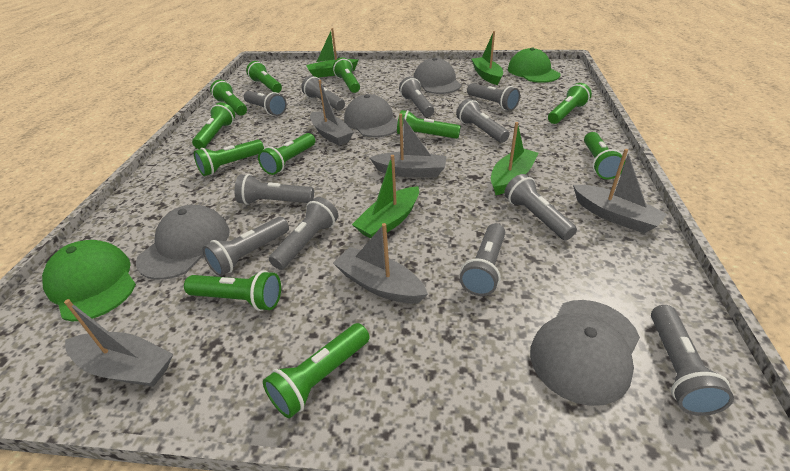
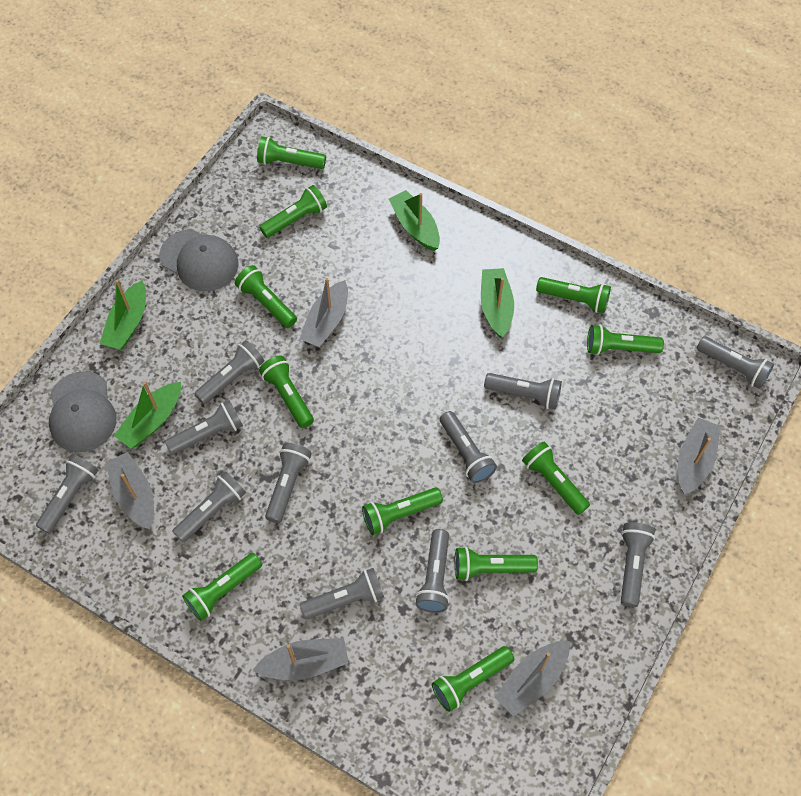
green cap: [42,240,136,321] [508,48,560,83] = 2 -> none = 0
grey cap: [136,205,229,280] [344,94,398,137] [413,58,461,94] [530,300,640,406] = 4 -> [49,371,116,452] [159,229,238,291] = 2

